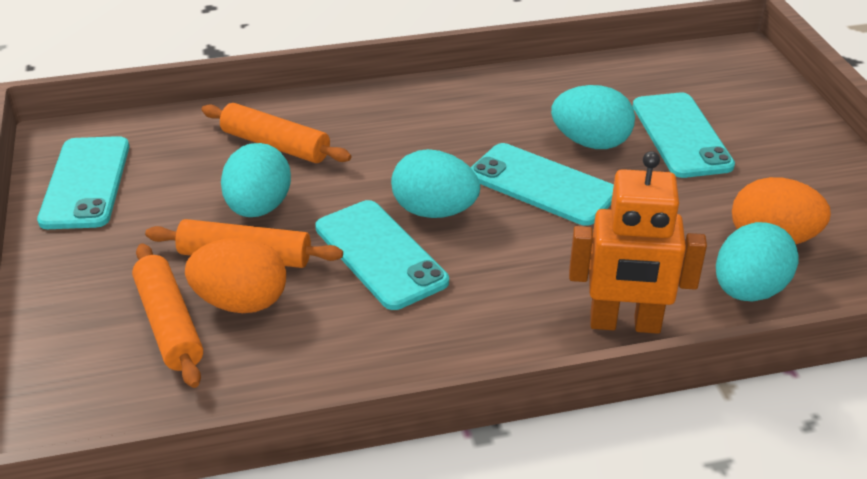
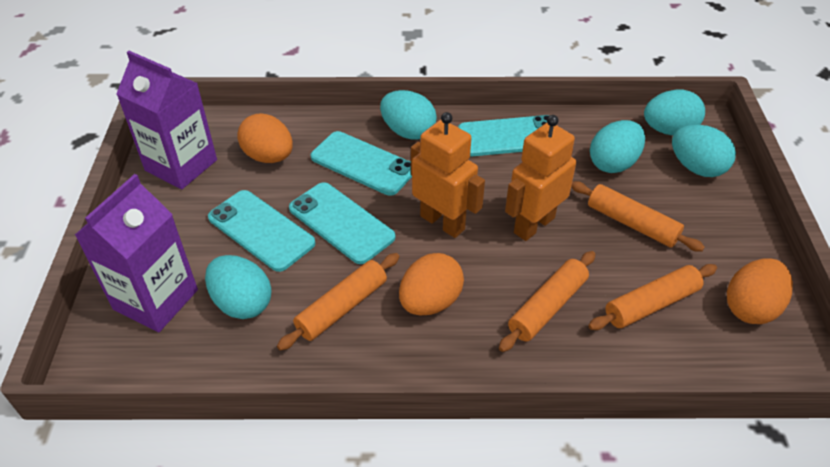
orange egg: [185,238,286,313] [732,177,831,244] = 2 -> [237,113,293,163] [399,253,464,316] [727,258,793,324] = 3
orange robot: [569,151,707,334] = 1 -> [411,112,485,238] [505,115,576,241] = 2
orange rolling pin: [132,243,203,388] [145,219,343,268] [202,103,351,163] = 3 -> [277,253,399,351] [499,251,595,352] [571,181,705,252] [588,264,717,330] = 4
purple carton: none = 0 -> [75,174,198,332] [116,51,217,189] = 2
turquoise egg: [221,143,291,217] [391,149,480,218] [551,85,635,149] [716,222,798,302] = 4 -> [205,255,272,319] [380,90,437,140] [590,120,645,173] [644,90,705,135] [672,125,736,177] = 5

